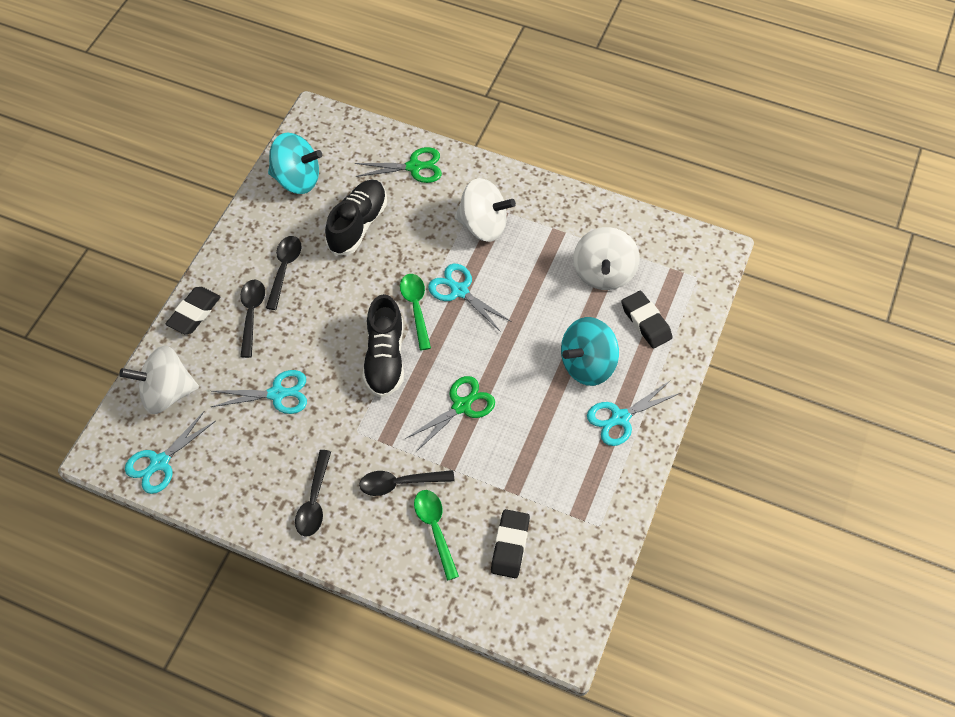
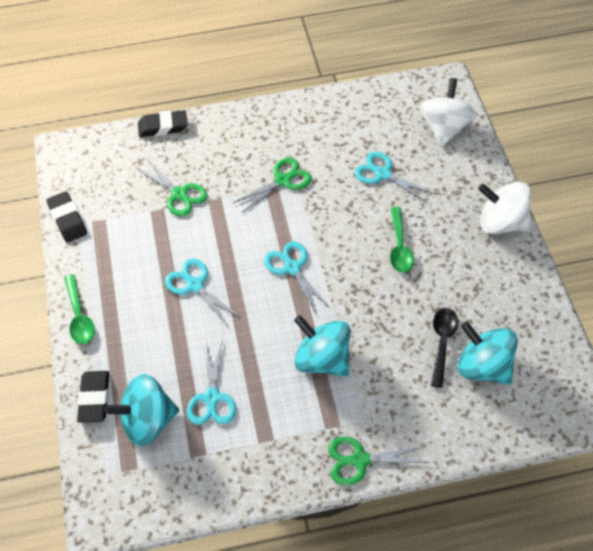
black shoe: [325,179,387,255] [362,294,404,398] = 2 -> none = 0
black spoon: [240,279,265,358] [266,236,301,310] [295,450,331,537] [359,470,454,496] = 4 -> [431,308,458,388] = 1
green scissors: [355,147,442,183] [405,376,495,452] = 2 -> [137,159,208,216] [233,158,312,213] [328,436,430,485] = 3
turquoise spinning top: [268,133,322,194] [561,317,619,386] = 2 -> [104,374,179,446] [294,315,350,376] [457,321,518,385] = 3
white spinning top: [119,345,199,414] [454,178,516,242] [573,227,640,290] = 3 -> [419,78,477,147] [478,182,531,234] = 2

